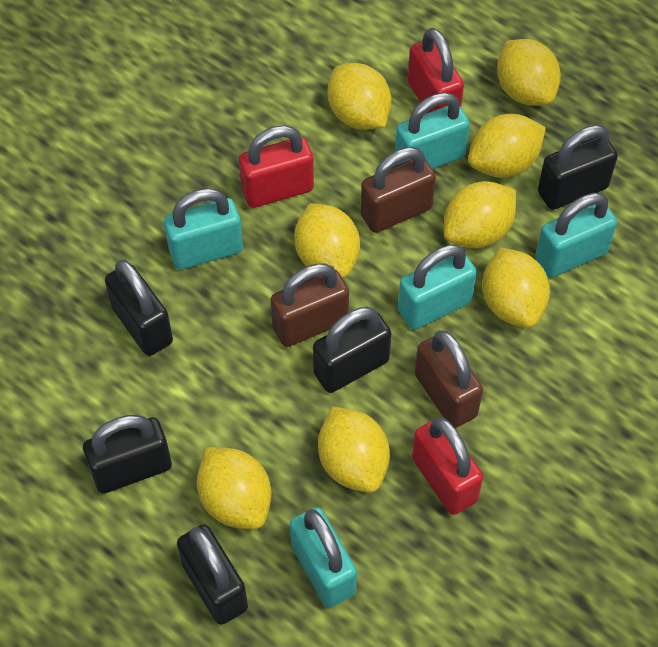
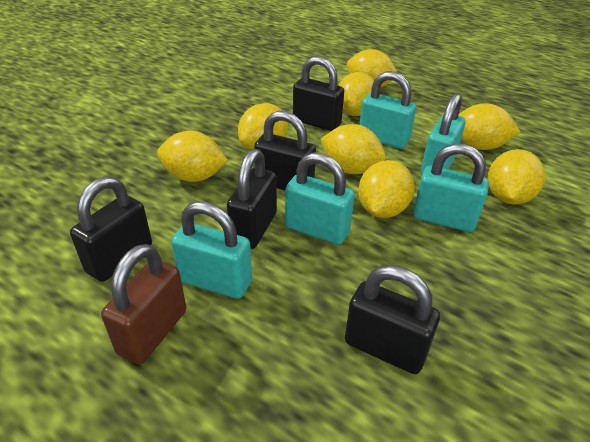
brown padlock: [271,263,349,347] [360,147,436,233] [415,330,483,428] = 3 -> [101,244,186,364] = 1
red padlock: [239,125,314,208] [408,28,464,113] [412,417,483,515] = 3 -> none = 0

